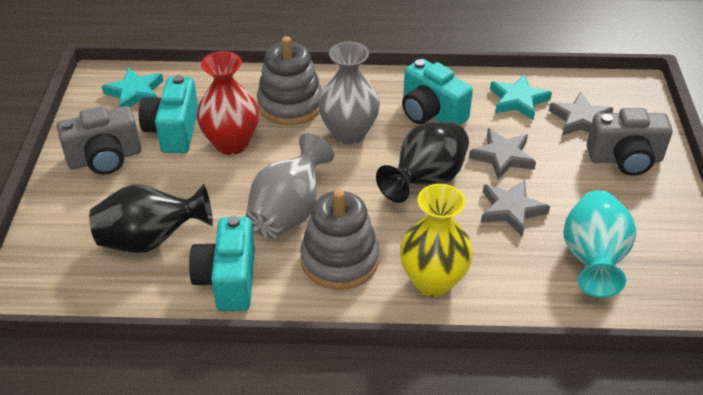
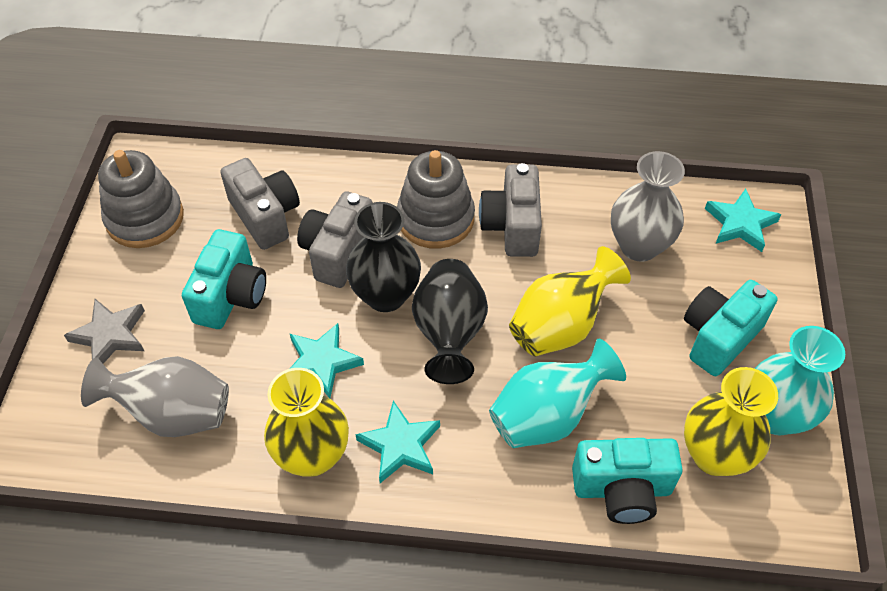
grey camera: [57,106,141,174] [587,108,673,176] = 2 -> [221,158,300,250] [297,191,373,288] [479,163,542,257] = 3
grey star: [469,128,536,180] [481,180,550,237] [549,92,614,136] = 3 -> [64,299,145,364] = 1
red vase: [196,51,259,155] = 1 -> none = 0
turquoise star: [102,68,163,107] [490,74,552,120] = 2 -> [290,323,364,398] [355,401,440,483] [705,189,781,252] = 3
turquoise vase: [563,190,636,298] = 1 -> [489,339,626,448] [754,326,845,435] = 2
yellow vase: [400,184,473,297] = 1 -> [264,368,349,477] [509,246,631,356] [684,367,778,476] = 3

